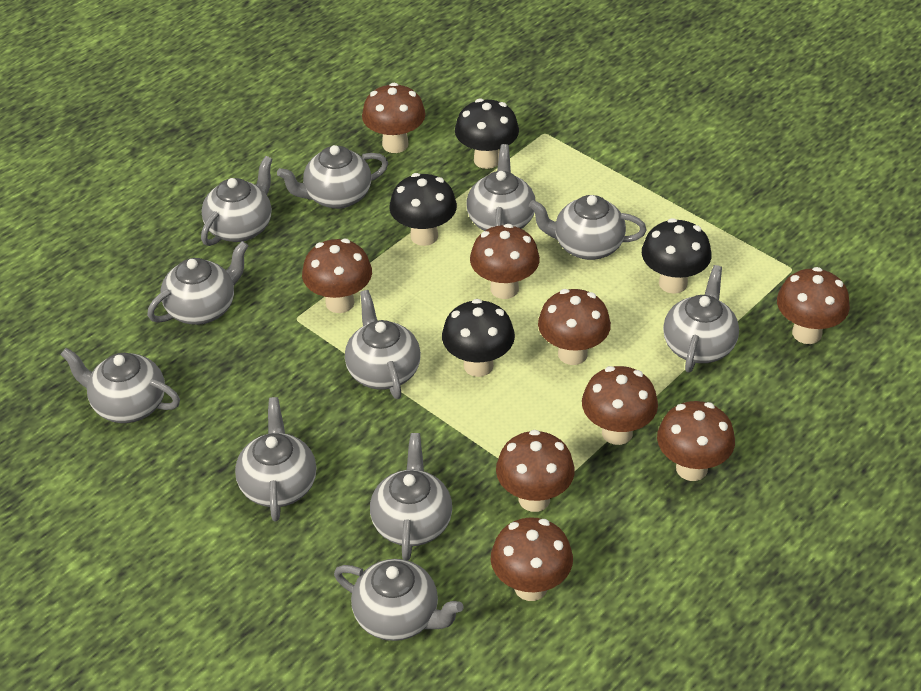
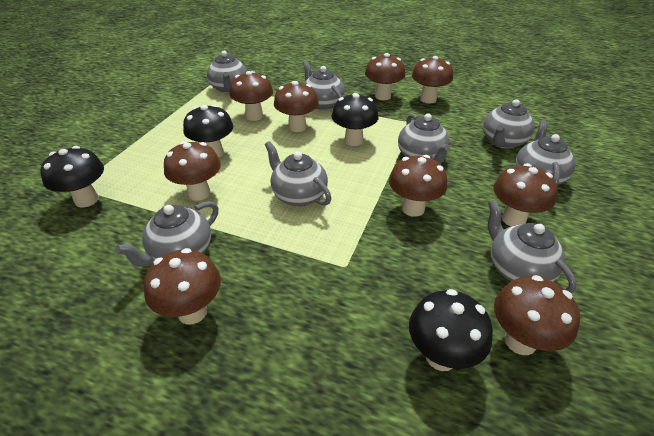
grey teapot: [60,348,180,423] [147,241,248,325] [201,156,273,246] [235,397,316,521] [277,145,388,209] [334,559,463,641] [345,290,421,399] [370,433,452,561] [466,144,535,231] [529,195,647,260] [663,265,739,372] = 11 -> [115,201,218,267] [207,51,247,93] [265,141,331,207] [303,61,345,111] [398,113,450,164] [483,99,535,149] [488,200,576,293] [516,120,576,186] = 8

